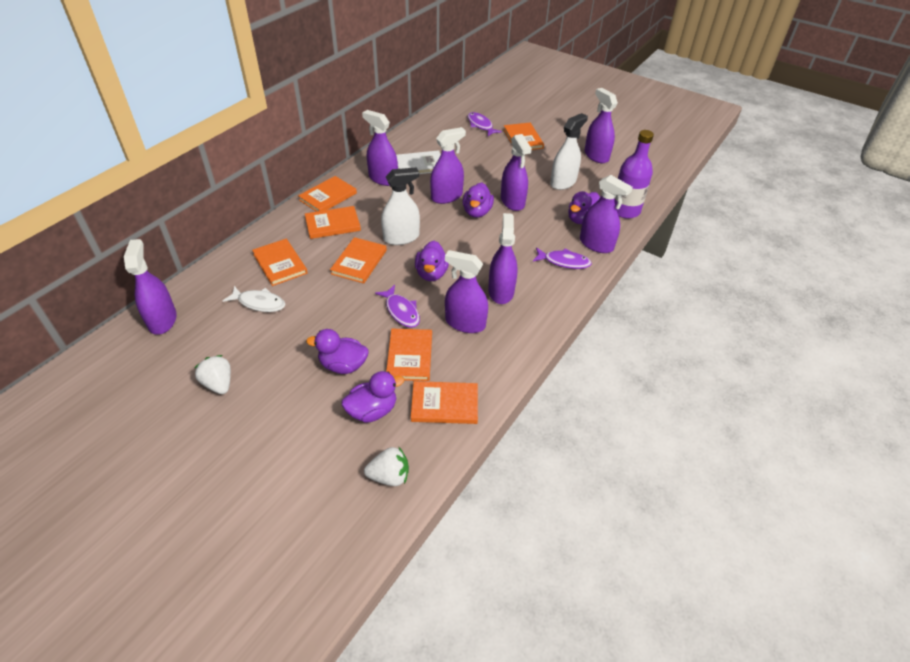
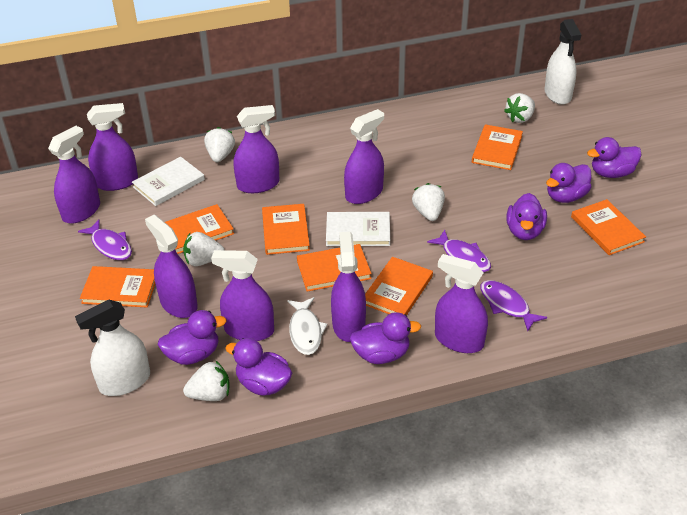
purple bottle: [615,130,654,219] = 1 -> none = 0
purple duck: [306,329,369,374] [342,371,404,423] [415,241,449,281] [463,182,494,218] [568,191,600,224] = 5 -> [158,310,227,365] [225,338,292,396] [350,312,421,364] [507,193,547,240] [546,163,592,203] [587,137,642,178] = 6
white book: [396,150,441,174] = 1 -> [132,157,205,206] [326,212,390,246] = 2
white strawberry: [194,355,231,394] [364,447,409,486] = 2 -> [183,232,224,266] [183,360,230,401] [204,127,235,162] [412,183,445,221] [504,93,535,123] = 5

